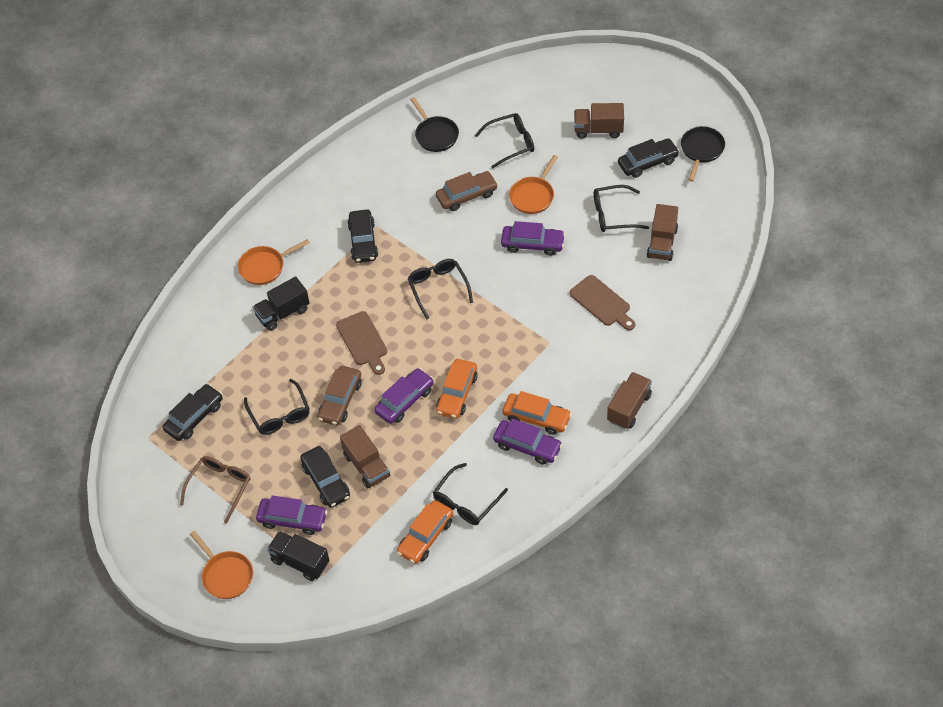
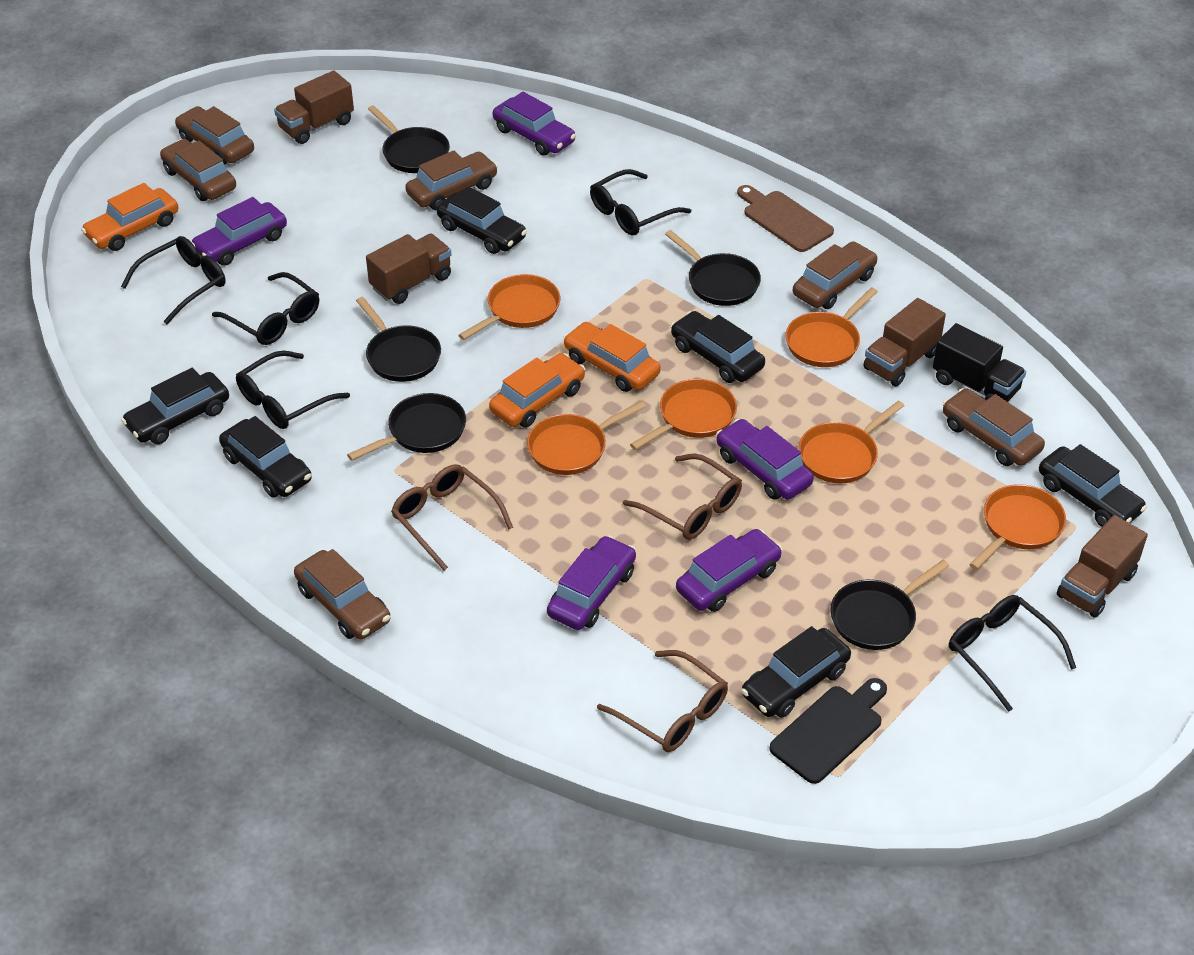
black car: [163,384,223,441] [300,446,350,508] [347,209,378,263] [618,138,680,178] = 4 -> [121,368,229,444] [219,416,312,498] [437,186,527,254] [671,311,765,383] [741,626,851,718] [1039,444,1147,527] = 6
black cutting board: none = 0 -> [770,678,887,784] = 1
black pan: [410,97,459,152] [681,126,725,182] = 2 -> [347,393,466,461] [356,297,441,382] [368,105,450,173] [665,230,761,306] [830,560,949,650] = 5
black truck: [253,276,310,331] [267,531,329,581] = 2 -> [933,323,1026,402] = 1
brown car: [317,366,362,426] [436,171,498,211] = 2 -> [160,139,236,201] [175,106,254,165] [294,549,391,639] [405,151,498,210] [793,241,878,309] [942,388,1045,466] = 6
brown cutting board: [336,311,387,375] [569,275,635,330] = 2 -> [737,185,834,252] = 1
brown glasses: [180,456,251,524] = 1 -> [391,464,513,571] [597,650,728,752] [623,454,742,540] = 3
orange pan: [190,531,253,599] [238,239,310,285] [509,155,558,214] = 3 -> [459,274,560,340] [527,401,646,475] [630,379,737,450] [785,287,878,367] [799,401,904,483] [969,484,1066,570] = 6
purple car: [256,495,327,535] [374,368,434,424] [493,419,563,465] [501,221,565,256] = 4 -> [191,197,287,266] [493,92,576,156] [547,535,636,630] [676,529,782,612] [716,419,814,500] = 5

